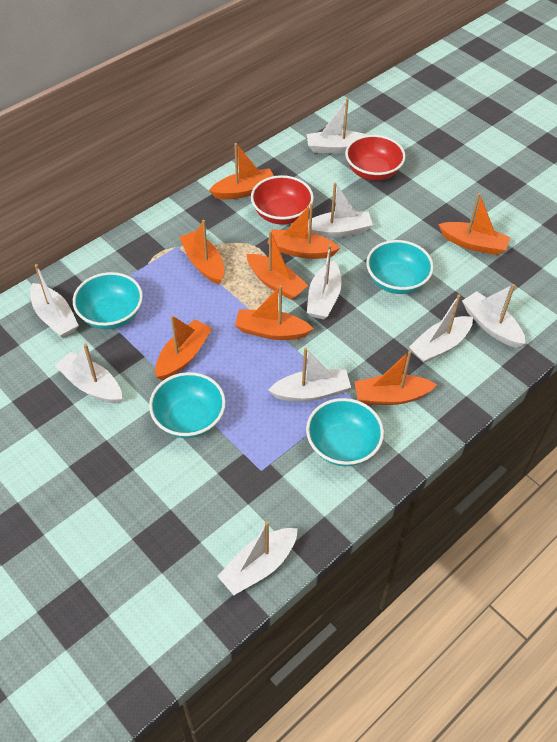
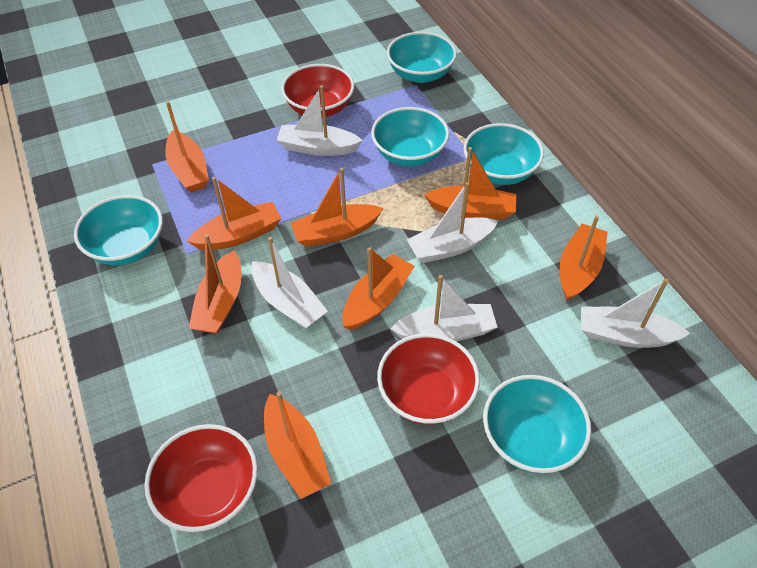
red bowl: [251,175,314,225] [345,135,406,181] = 2 -> [144,424,258,532] [281,64,354,118] [377,333,480,425] = 3
turquoise bowl: [73,272,143,329] [149,372,226,438] [306,398,384,466] [366,240,434,294] = 4 -> [74,195,163,265] [371,107,449,166] [387,32,457,83] [464,123,544,185] [483,375,591,473] = 5
white boat: [30,264,79,338] [55,344,122,404] [217,521,298,595] [268,348,351,402] [307,98,366,154] [307,244,342,319] [308,182,373,238] [409,294,473,363] [462,284,526,348] = 9 -> [251,237,328,329] [277,85,363,156] [391,275,498,341] [406,182,498,263] [581,279,690,348] = 5

